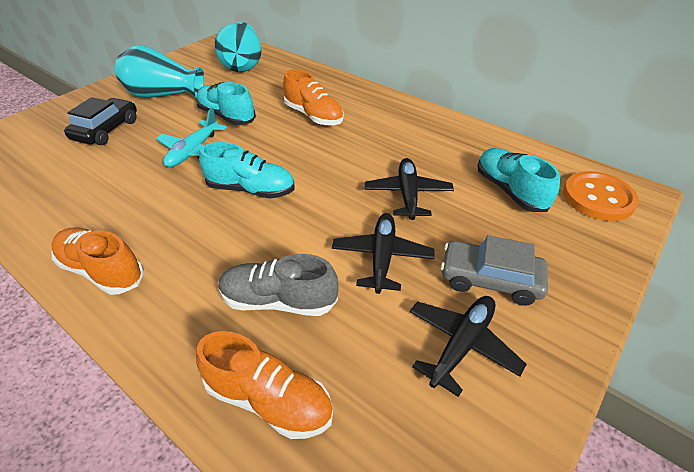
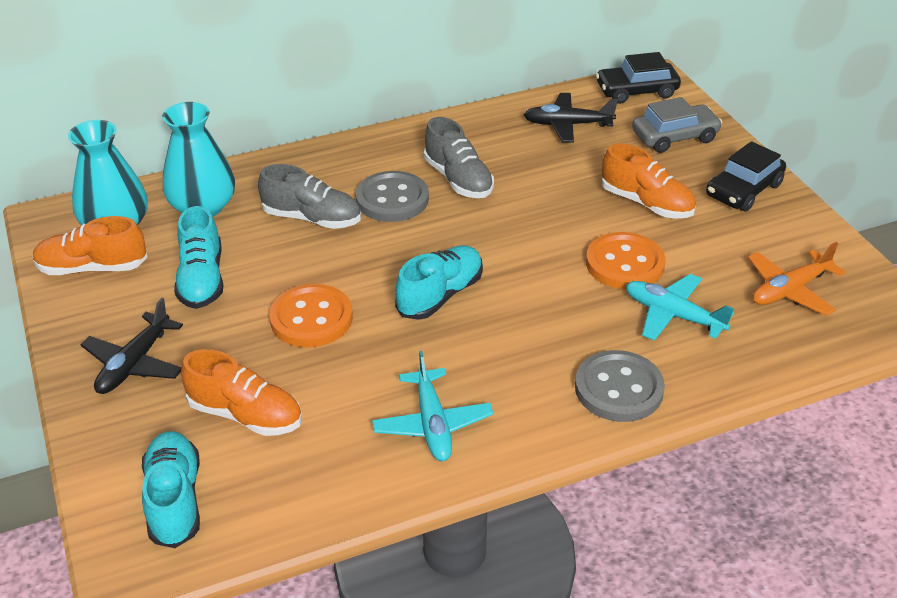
black car: [64,97,137,145] = 1 -> [596,52,681,104] [706,141,786,212] = 2
black plane: [332,213,435,294] [365,158,454,220] [410,296,527,397] = 3 -> [80,298,183,394] [524,93,618,143] = 2
grey button: none = 0 -> [356,171,429,222] [575,350,665,422] = 2
grey shoe: [218,254,339,316] = 1 -> [258,164,361,229] [424,117,494,198] = 2
orange button: [563,171,639,221] = 1 -> [269,284,353,347] [586,232,665,289] = 2
orange plane: none = 0 -> [748,242,845,316] = 1
turquoise plane: [156,108,227,167] = 1 -> [372,351,493,461] [626,274,734,341] = 2

